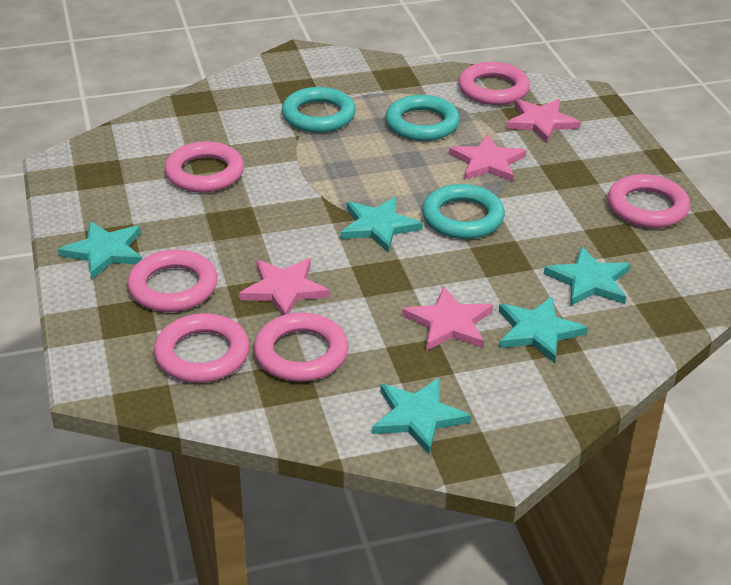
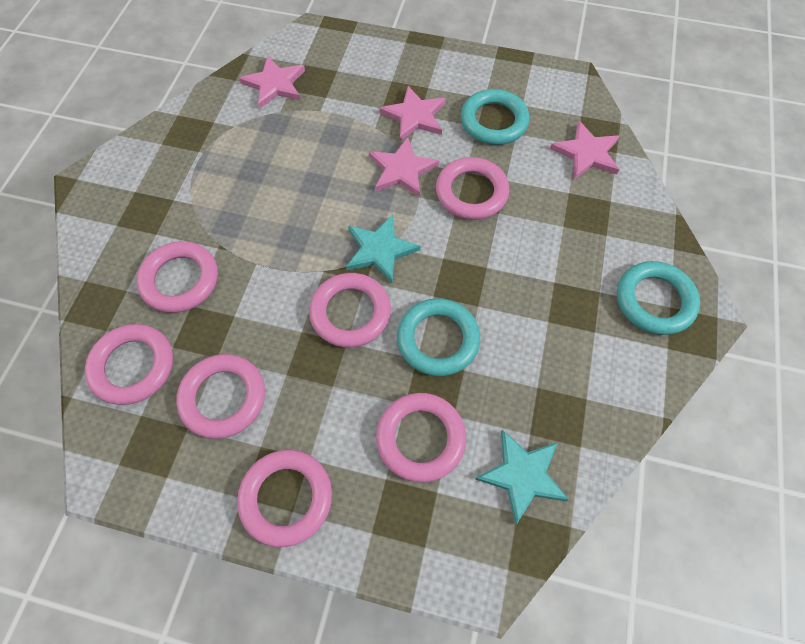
pink ring: [127,250,217,312] [154,313,250,383] [164,141,244,193] [254,313,348,382] [458,62,530,105] [608,174,690,228] = 6 -> [85,324,173,405] [137,241,218,313] [176,354,265,439] [237,450,332,547] [309,273,391,348] [376,393,466,482] [436,157,509,220] = 7
turquoise star: [58,221,142,280] [341,197,423,252] [372,378,471,454] [499,296,588,363] [544,246,630,306] = 5 -> [346,214,421,283] [475,429,569,525] = 2

